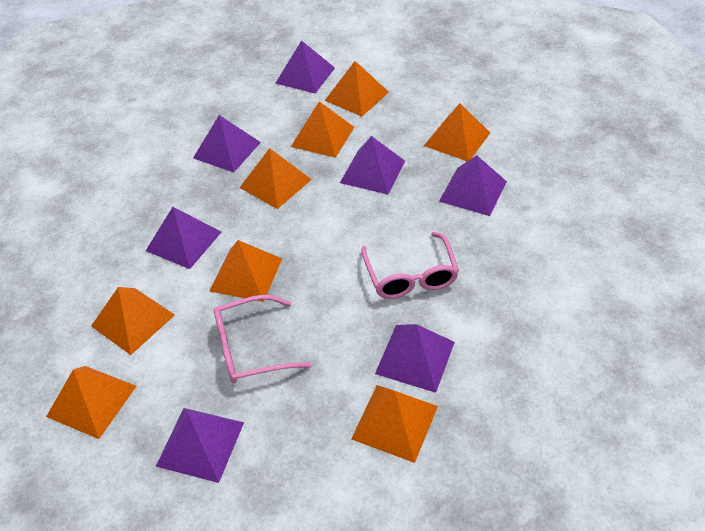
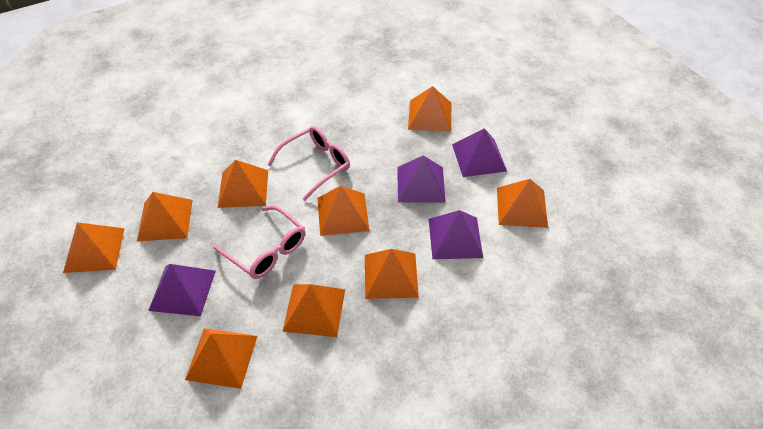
orange pyramid: [46,366,136,439] [91,287,175,355] [210,240,282,302] [240,148,312,209] [291,101,354,158] [324,61,389,117] [351,385,438,463] [424,103,490,161] = 8 -> [63,222,125,273] [137,192,192,241] [185,328,257,389] [218,160,268,208] [282,284,345,337] [317,186,370,236] [365,249,419,299] [408,86,451,132] [497,179,548,228] = 9
purple pyramid: [146,207,221,269] [156,408,244,483] [193,115,261,173] [275,40,335,93] [340,136,405,194] [375,324,455,393] [439,155,507,216] = 7 -> [148,264,216,316] [397,156,446,202] [429,210,483,259] [452,128,507,177] = 4

